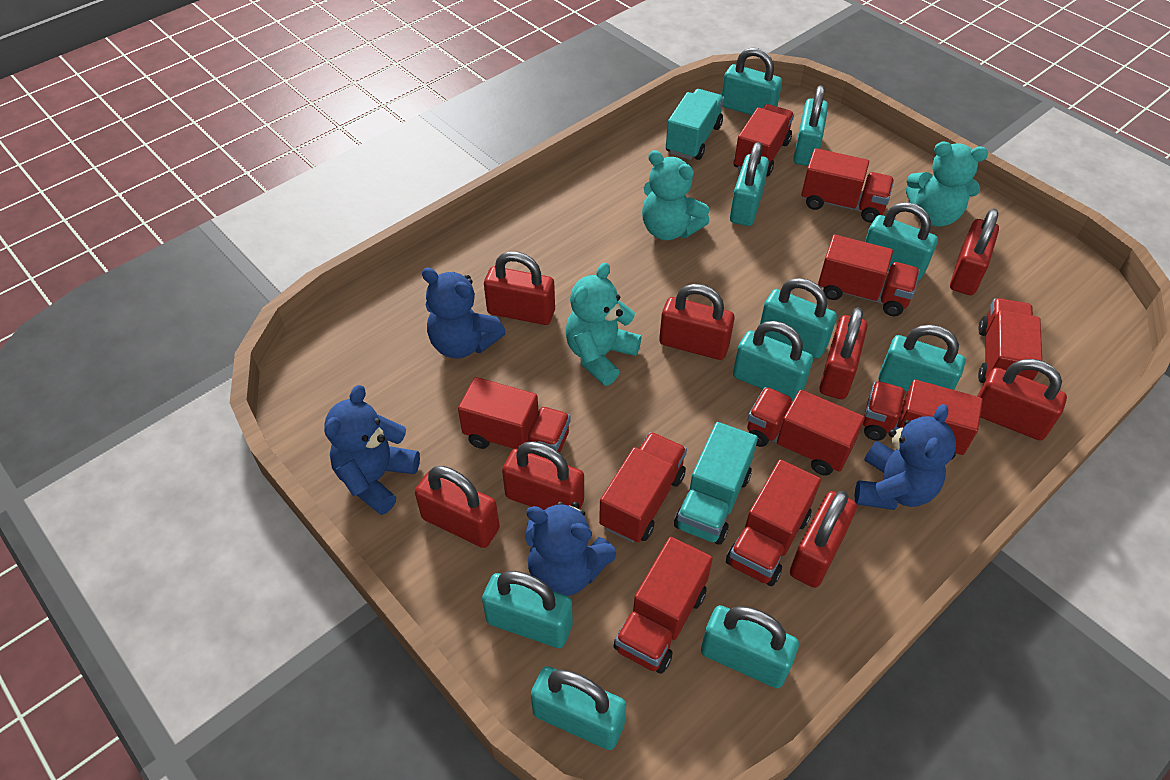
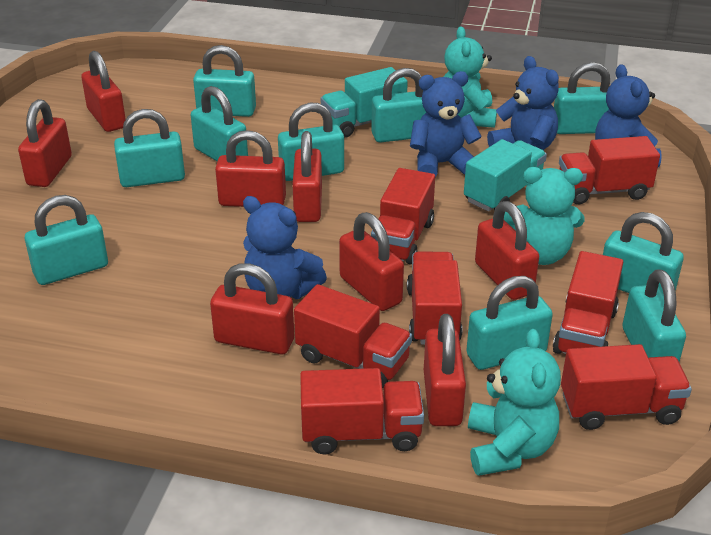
red truck: [458,377,571,459] [599,432,687,543] [614,537,713,674] [726,459,821,586] [734,104,794,177] [747,387,865,476] [801,148,894,223] [818,234,920,316] [863,379,983,460] [978,298,1042,383] = 10 -> [294,284,412,388] [300,368,424,455] [371,168,435,265] [407,252,462,345] [553,251,623,354] [559,136,660,204] [561,344,692,430] = 7

